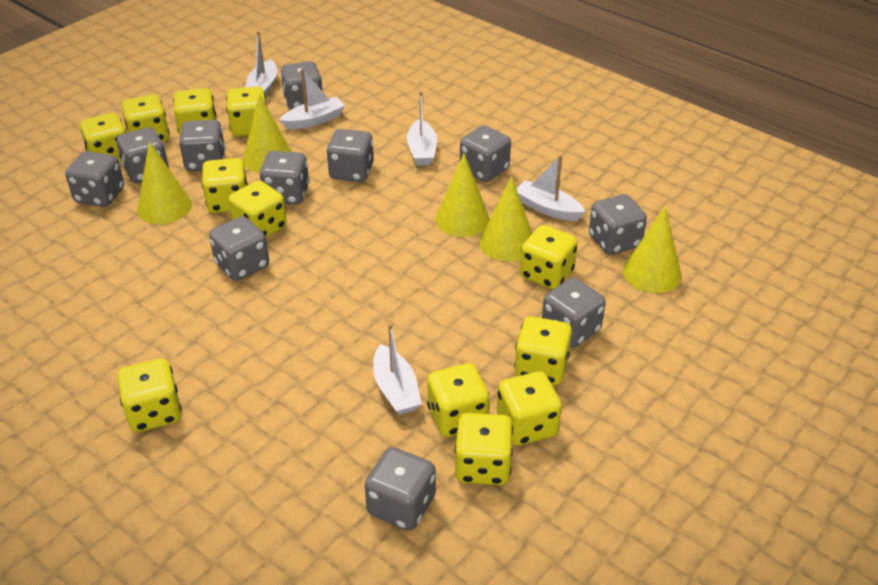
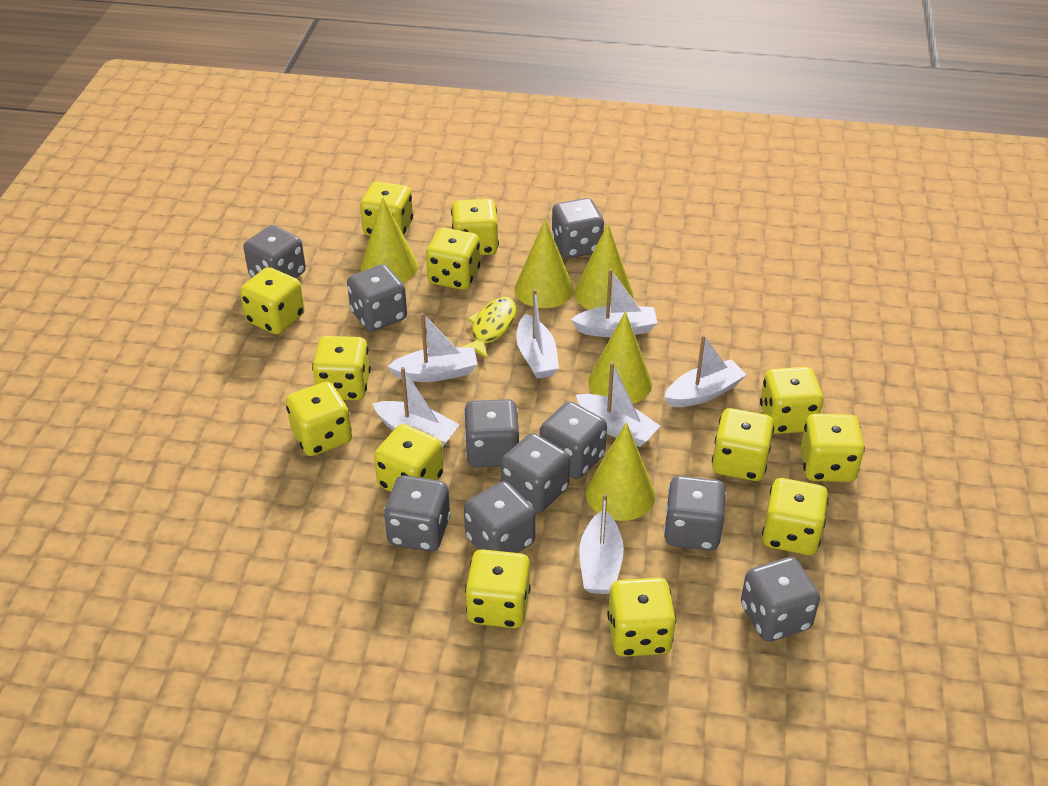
grey dice: [65,151,124,207] [117,127,169,183] [179,120,225,171] [209,216,269,281] [260,151,309,205] [280,61,322,110] [327,129,374,182] [365,447,436,531] [460,125,511,182] [542,278,606,348] [589,194,647,255] = 11 -> [243,225,306,278] [347,264,407,332] [384,475,451,551] [464,399,519,468] [464,481,535,553] [501,433,570,513] [540,401,607,479] [552,198,604,258] [664,476,726,551] [741,557,820,642] = 10
white boat: [245,31,277,95] [280,68,345,130] [373,323,422,415] [407,91,437,166] [516,155,585,221] = 5 -> [372,367,460,447] [387,313,478,382] [516,289,559,378] [570,269,657,337] [576,362,660,447] [579,493,624,594] [664,335,747,407] = 7
yellow dice: [80,113,127,162] [117,359,182,432] [122,95,169,142] [173,88,217,135] [202,158,248,213] [226,86,266,136] [229,180,287,238] [427,363,490,437] [455,413,513,485] [497,371,562,446] [514,316,572,385] [520,225,578,289] = 12 -> [240,267,305,335] [286,381,352,456] [312,336,371,400] [360,181,413,236] [374,424,444,492] [426,228,480,290] [451,199,499,255] [465,549,531,628] [607,578,676,657] [712,408,774,481] [760,367,824,434] [762,478,829,555] [801,414,865,482] = 13
yellow fish: none = 0 -> [462,297,517,359] = 1

